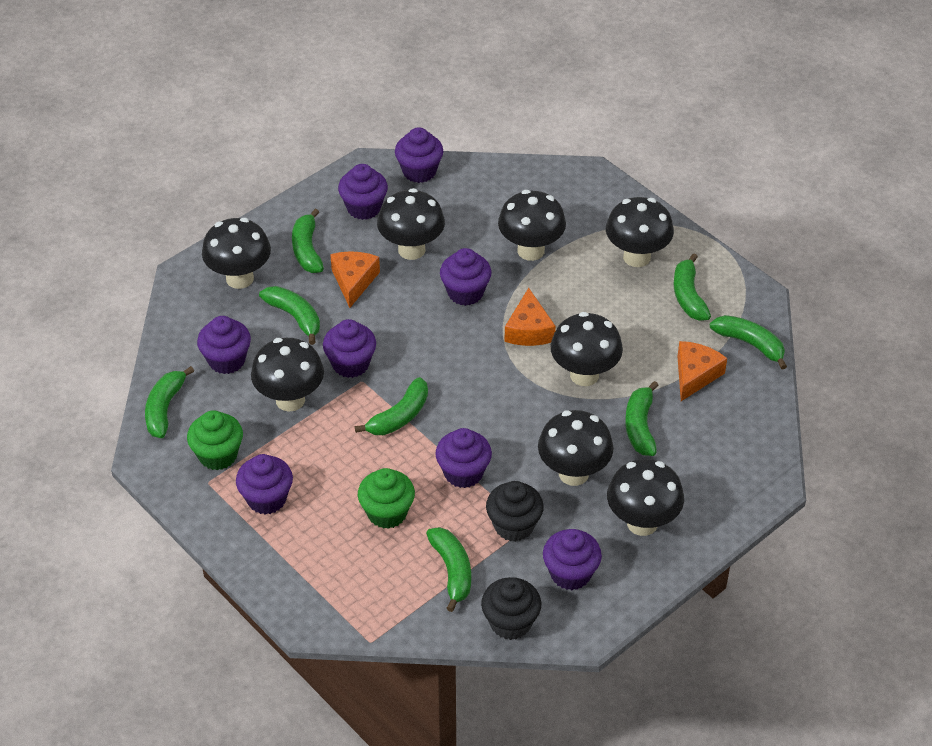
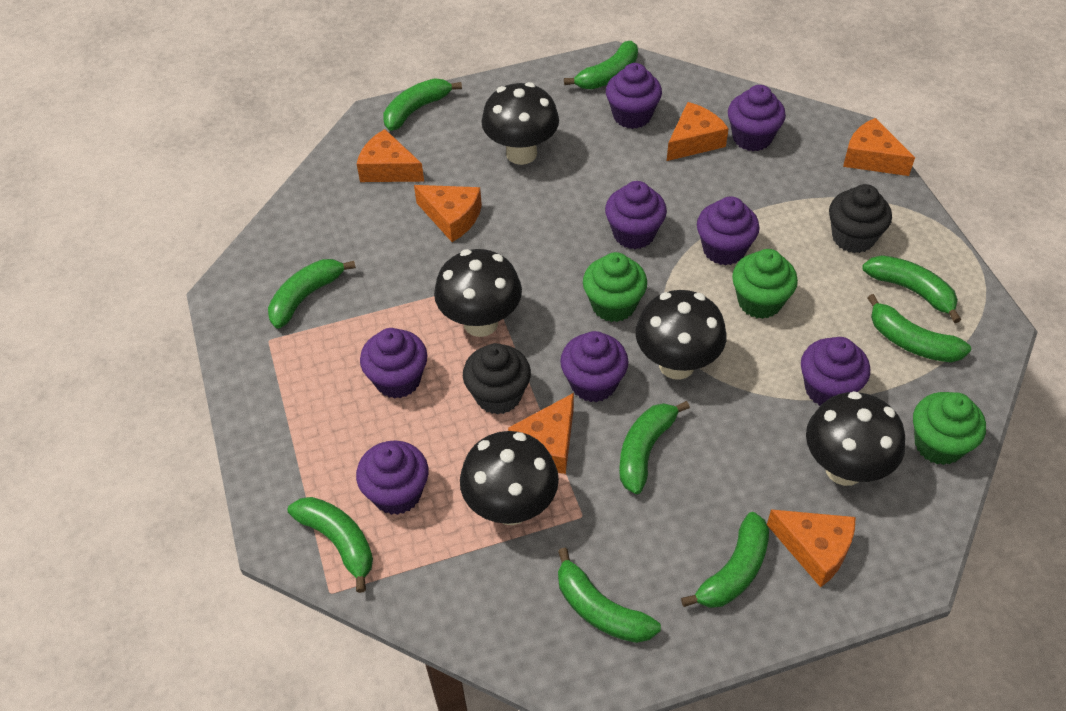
black mushroom: [202,218,271,289] [251,338,324,412] [377,188,445,260] [498,190,566,261] [538,410,614,486] [550,312,623,386] [606,197,674,267] [607,459,684,536] = 8 -> [434,249,522,337] [460,431,559,525] [481,82,559,165] [635,290,726,380] [806,391,905,486] = 5
green banana: [145,366,194,438] [259,286,320,345] [292,209,324,273] [355,377,428,435] [426,527,471,612] [625,381,659,456] [674,253,711,321] [710,315,787,369] = 8 -> [268,259,356,329] [288,497,373,593] [384,78,462,131] [558,548,661,643] [564,41,638,89] [619,401,690,494] [681,512,769,608] [862,255,961,323] [867,294,971,362] = 9
green cupcake: [187,410,243,470] [358,468,415,529] = 2 -> [583,252,647,322] [732,249,798,319] [913,392,986,465] = 3
orange cheese: [330,251,380,308] [504,288,556,346] [677,341,727,401] = 3 -> [357,129,424,182] [414,185,482,242] [508,393,574,474] [667,102,729,161] [767,509,856,587] [843,118,915,176] = 6

